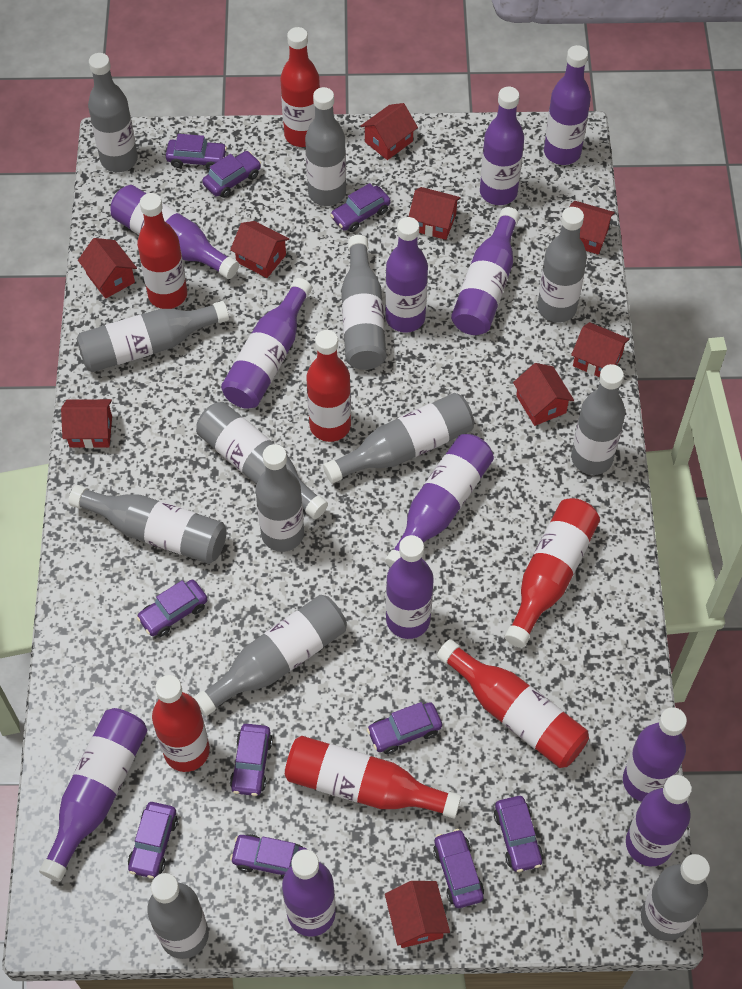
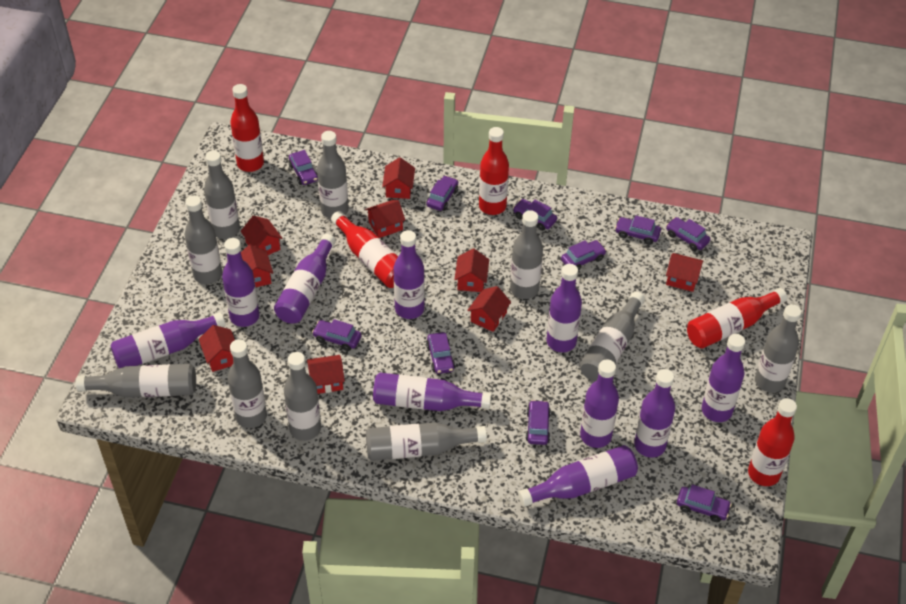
grey bottle: [69,485,227,564] [77,301,229,372] [88,53,138,172] [147,873,209,959] [193,595,347,716] [196,402,328,519] [255,444,304,552] [305,87,346,206] [323,393,474,483] [341,235,386,370] [537,207,587,322] [571,364,625,475] [641,854,710,941] = 13 -> [76,364,196,398] [185,195,222,284] [204,150,240,239] [228,339,267,428] [284,352,321,441] [317,131,349,219] [366,422,487,461] [510,210,543,299] [579,292,645,381] [755,304,801,393] = 10
purple bottle: [39,708,148,881] [110,185,239,279] [221,278,312,409] [282,849,336,937] [385,217,428,332] [385,434,494,567] [386,535,434,639] [451,207,520,335] [480,87,524,205] [544,45,591,165] [623,707,687,802] [626,775,692,867] = 12 -> [111,312,226,368] [222,238,260,327] [274,234,336,324] [373,373,491,411] [394,230,425,319] [518,445,638,507] [547,264,582,352] [580,359,619,448] [634,369,675,458] [702,334,745,422] = 10
red bottle: [137,193,187,309] [152,675,210,772] [280,27,320,147] [285,736,461,819] [306,330,351,442] [437,639,589,768] [505,498,600,648] = 7 -> [230,84,264,172] [331,211,398,288] [479,127,509,215] [687,288,787,349] [748,398,797,486] = 5

